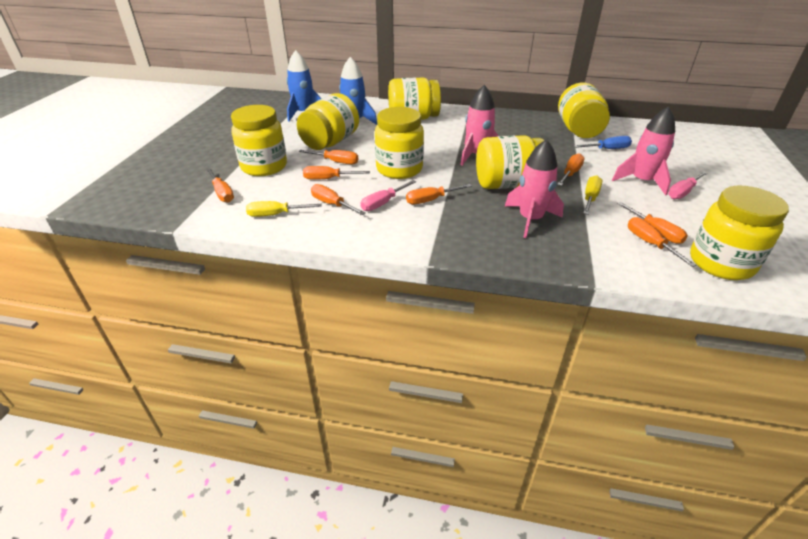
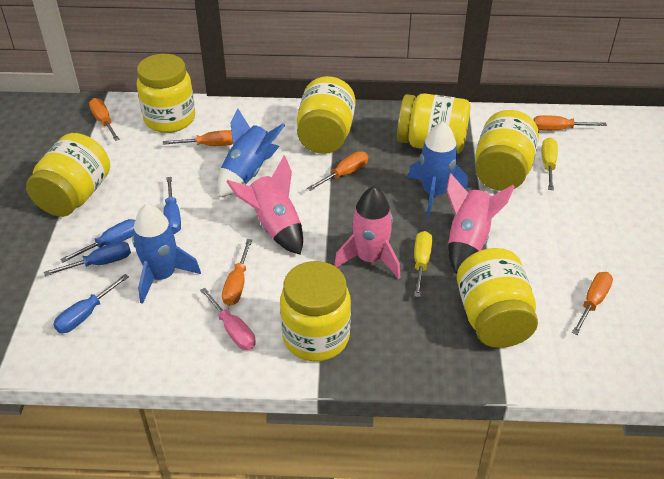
blue rocket: [287,50,322,121] [339,57,377,125] = 2 -> [132,203,201,304] [217,109,285,197] [408,121,468,217] = 3
blue screwdriver: [574,136,632,149] = 1 -> [44,241,131,276] [53,274,129,333] [60,219,135,262] [164,177,181,234] = 4
orange screwdriver: [206,168,234,203] [299,150,358,165] [303,166,370,180] [311,184,366,215] [406,184,472,204] [557,153,584,186] [617,202,688,244] [628,217,696,267] = 8 -> [89,98,120,141] [163,130,233,146] [222,239,252,306] [307,151,368,191] [534,115,607,130] [572,272,613,335] = 6
pink screwdriver: [361,180,416,211] [668,171,708,199] = 2 -> [200,288,256,350] = 1

